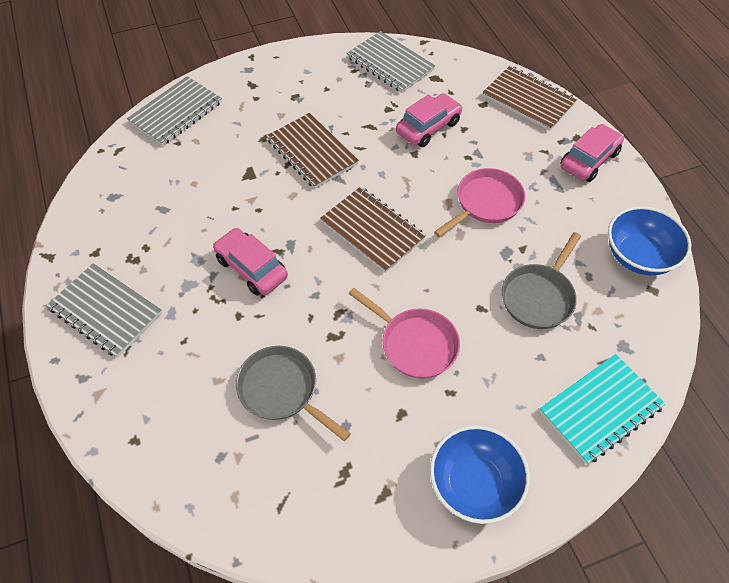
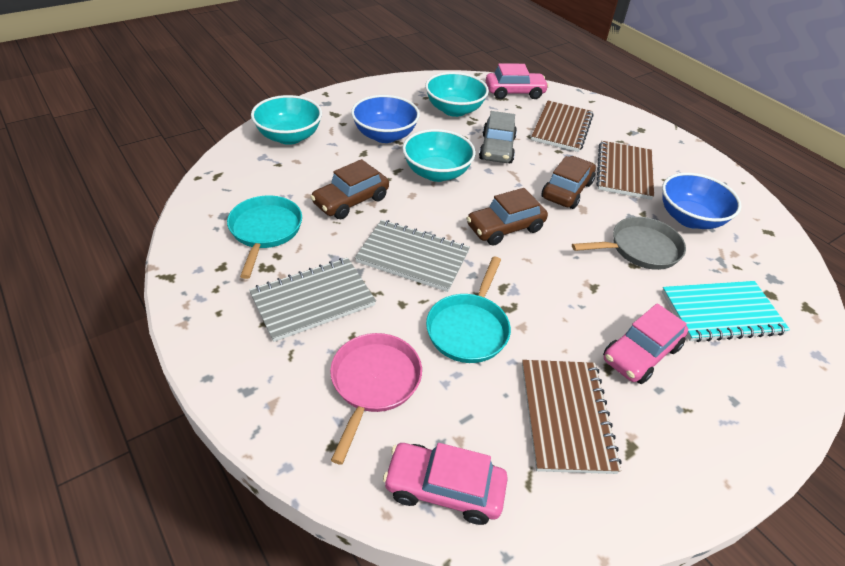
brown car: none = 0 -> [310,159,389,219] [466,188,548,246] [542,156,596,209] = 3
grey car: none = 0 -> [479,111,517,163] = 1
grey notebook: [47,263,162,358] [127,76,222,146] [347,31,435,93] = 3 -> [249,258,376,342] [355,220,470,292] = 2
grey pan: [236,346,350,441] [502,232,581,329] = 2 -> [572,217,686,270] = 1
pink pan: [349,288,460,379] [434,168,525,237] = 2 -> [330,333,422,465] = 1
turquoise bowl: none = 0 -> [251,95,322,145] [402,129,476,182] [425,72,489,117] = 3
turquoise pan: none = 0 -> [227,195,302,279] [426,257,511,363] = 2

